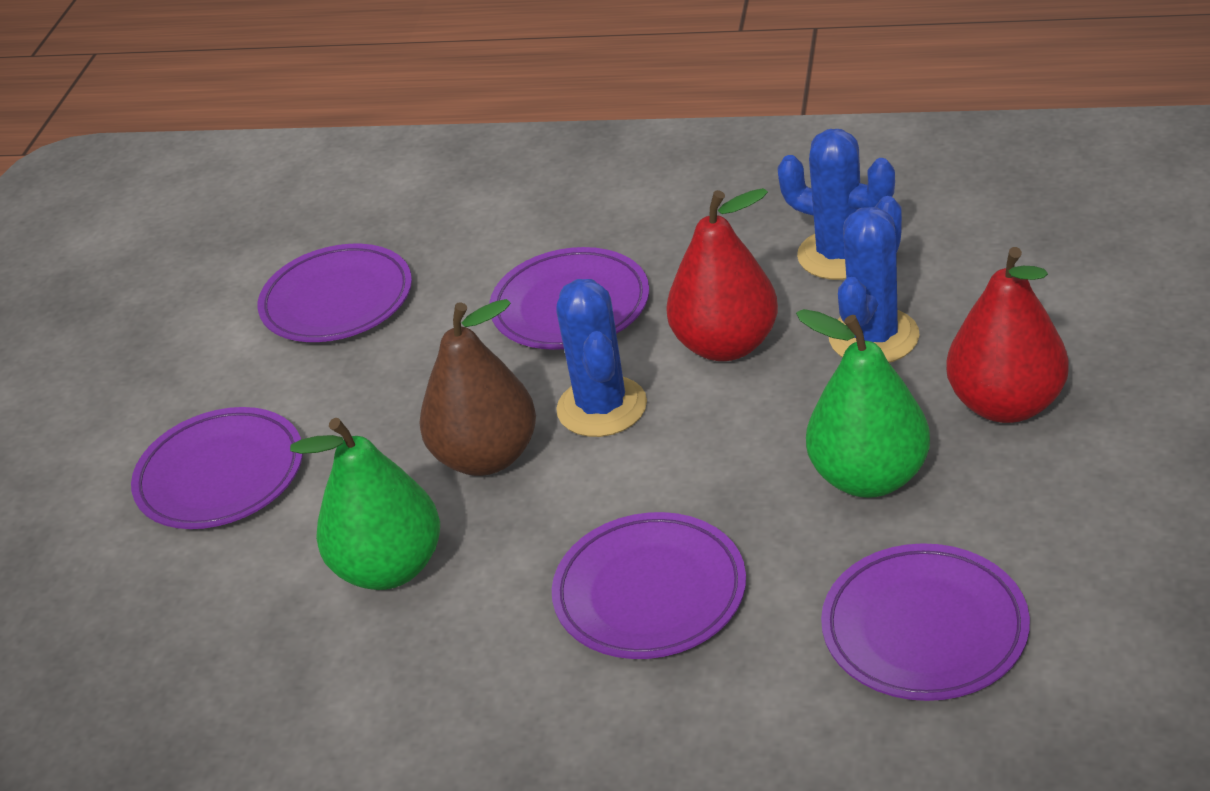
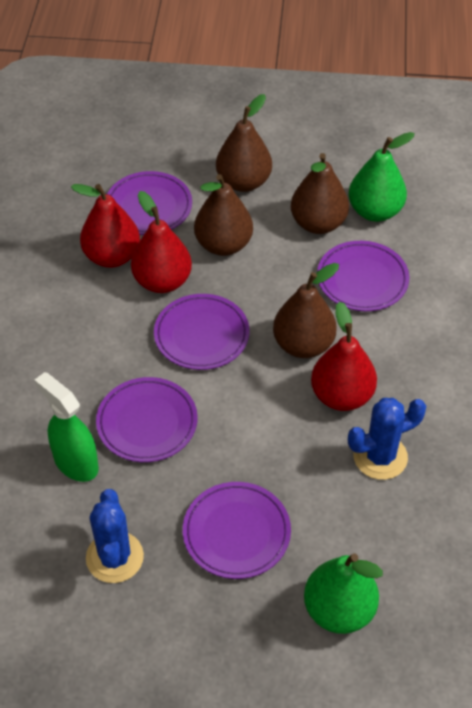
blue cactus: [556,279,647,437] [777,129,895,280] [829,196,920,363] = 3 -> [86,489,144,583] [348,398,426,480] = 2
brown pear: [419,299,536,476] = 1 -> [194,174,253,256] [216,94,272,192] [273,263,339,358] [291,153,349,234] = 4
green spray bottle: none = 0 -> [34,372,99,482] = 1
red pear: [666,188,778,361] [946,247,1069,423] = 2 -> [71,184,140,268] [131,191,192,293] [311,301,377,411] = 3

